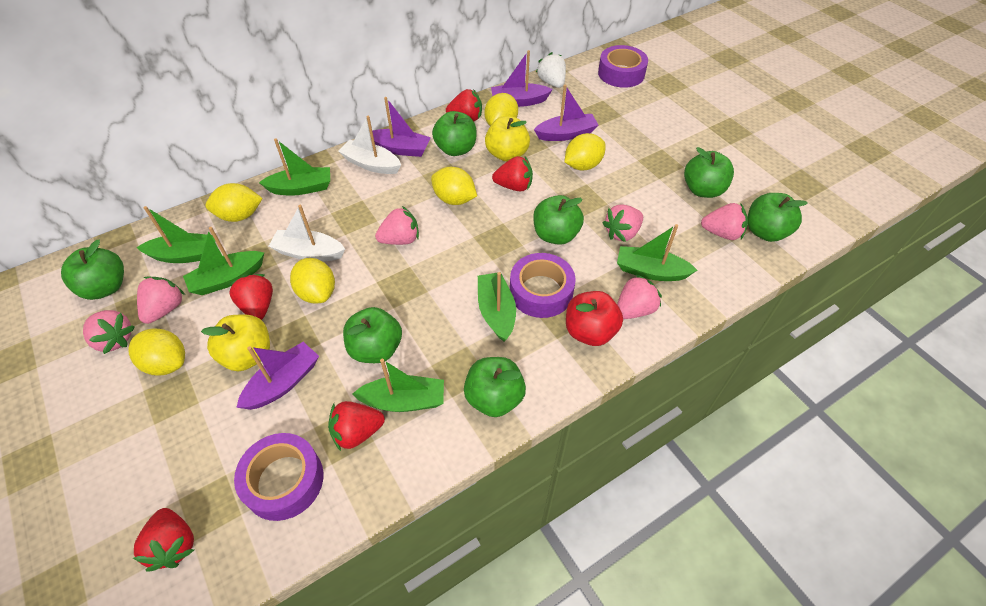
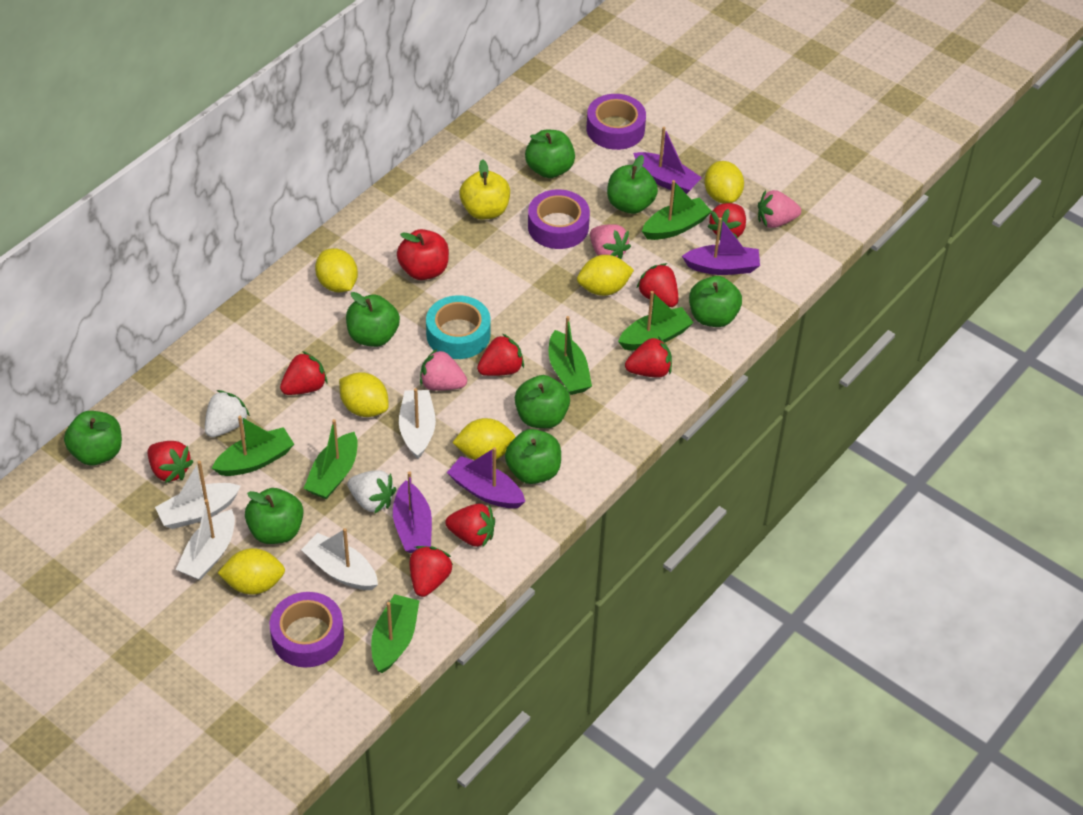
green apple: [61,240,124,300] [343,307,402,363] [432,111,476,156] [464,357,526,417] [533,195,584,245] [684,147,734,198] [748,193,808,242] = 7 -> [64,411,122,465] [245,488,304,544] [346,292,400,347] [505,429,561,484] [515,375,570,428] [525,130,575,178] [607,155,658,214] [689,276,742,327] = 8
pink strawberry: [83,310,135,354] [137,276,185,324] [375,206,419,245] [603,204,643,242] [617,274,662,319] [701,203,748,240] = 6 -> [420,349,467,391] [590,224,631,259] [758,190,801,228] = 3
red strawberry: [133,508,194,572] [229,274,273,320] [328,401,385,451] [446,89,482,121] [492,156,533,191] = 5 -> [148,441,194,483] [280,351,327,395] [409,546,453,597] [445,504,495,548] [477,333,524,376] [625,336,672,378] [637,263,678,307] [708,203,746,240] = 8
turquoise tape: none = 0 -> [426,295,491,359] = 1
white boat: [269,205,345,261] [338,116,401,174] = 2 -> [155,461,241,529] [176,499,235,580] [301,528,378,590] [399,388,436,459] = 4
white strawberry: [536,52,566,88] = 1 -> [205,390,250,437] [347,470,396,514] = 2
yellow apple: [201,314,270,371] [485,116,530,162] = 2 -> [460,159,510,219] = 1

